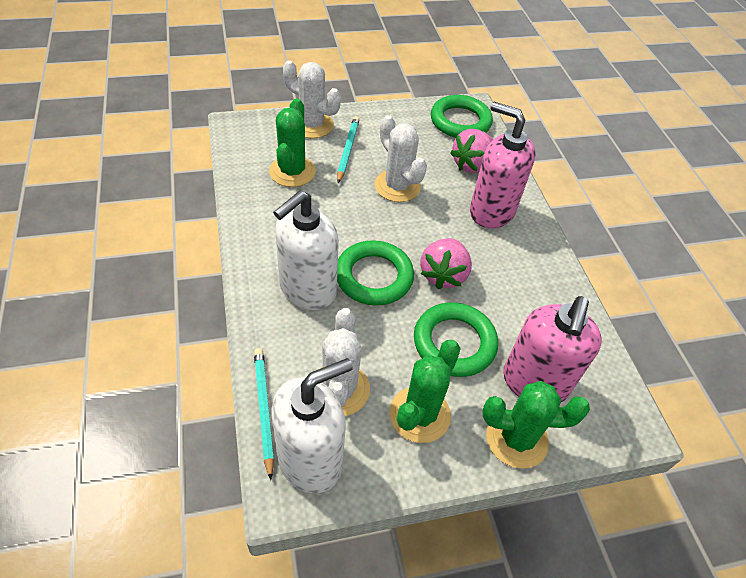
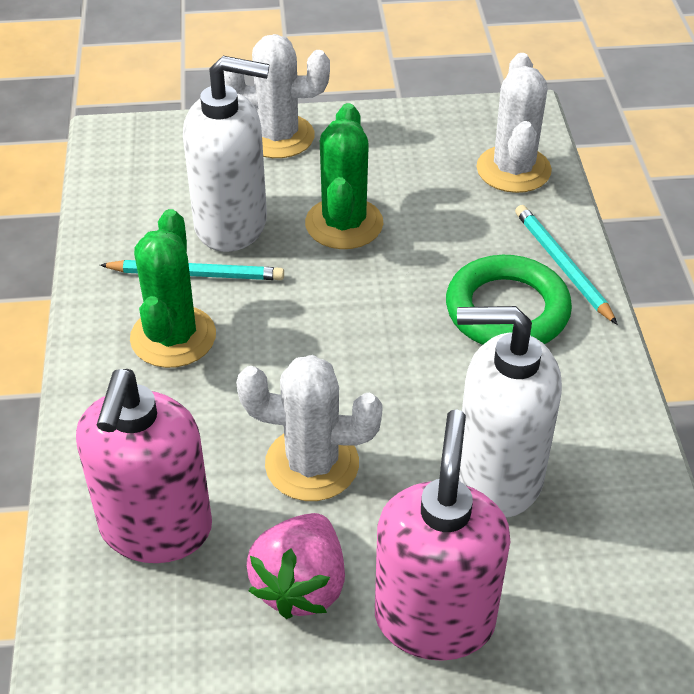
green cactus: [269,99,316,187] [389,340,461,443] [483,381,590,469] = 3 -> [130,209,216,368] [305,103,383,249] = 2
green ring: [337,240,414,306] [414,302,498,377] [431,95,493,138] = 3 -> [446,255,572,345] = 1
pink strawberry: [420,238,472,289] [450,129,493,173] = 2 -> [247,513,345,619] = 1

